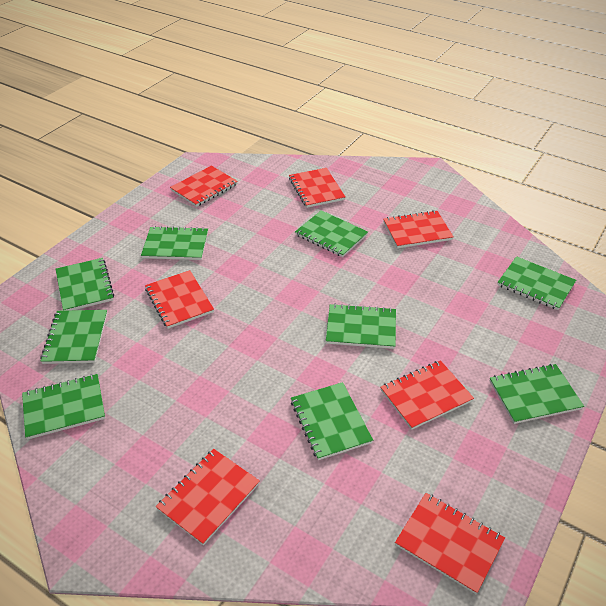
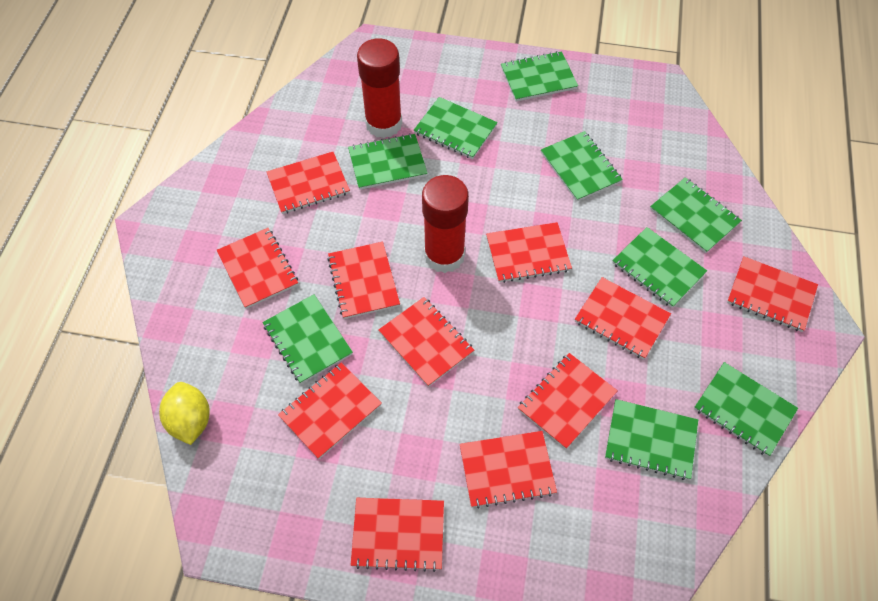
red glue stick: none = 0 -> [357,38,402,138] [422,175,469,273] = 2
red notebook: [145,270,214,329] [156,449,260,545] [170,166,238,207] [289,168,346,208] [380,360,474,430] [383,210,454,248] [395,493,505,594] = 7 -> [216,228,298,309] [267,152,350,214] [278,362,382,459] [327,242,400,319] [351,498,444,572] [378,297,474,387] [460,431,557,509] [486,222,572,283] [518,353,618,449] [575,277,671,359] [727,256,818,332] = 11
yellow lemon: none = 0 -> [159,382,210,445] = 1

